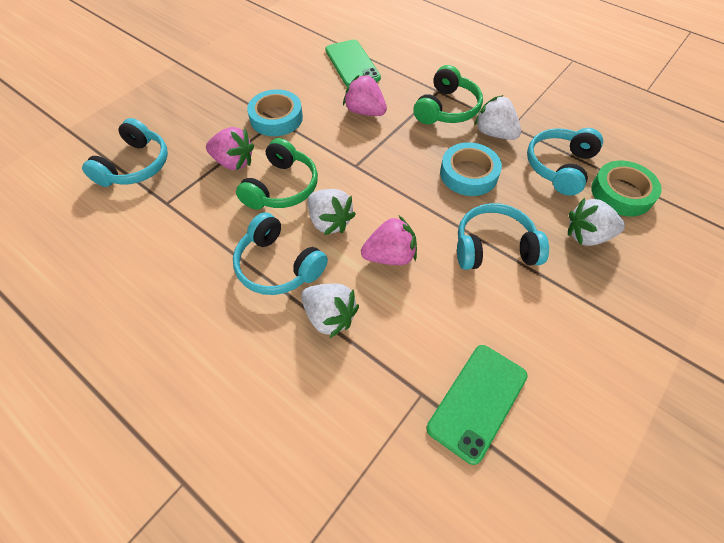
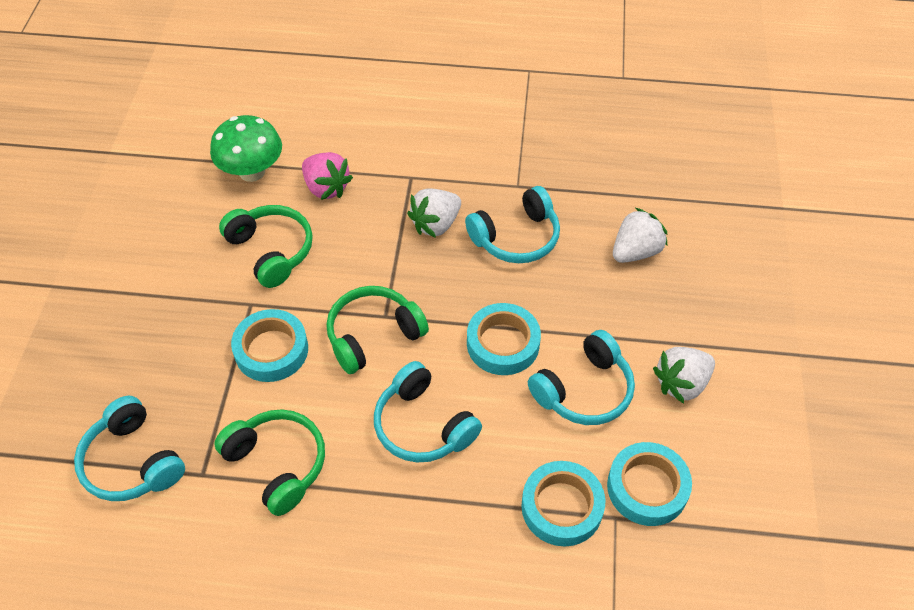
green headphones: [236,138,318,210] [413,65,483,124] = 2 -> [214,409,325,516] [219,205,313,288] [326,286,429,374] = 3
green mushroom: none = 0 -> [210,115,282,182] = 1
green phone: [325,39,381,87] [426,345,528,465] = 2 -> none = 0
green tape: [591,161,662,216] = 1 -> none = 0
pink strawberry: [206,127,254,170] [343,74,387,116] [361,216,417,265] = 3 -> [302,152,353,200] = 1
turquoise tape: [247,89,303,136] [440,142,502,196] = 2 -> [231,309,308,382] [467,303,541,375] [521,461,605,547] [607,442,692,526] = 4
white strawberry: [301,284,359,338] [308,189,356,235] [474,95,521,140] [568,198,625,246] = 4 -> [407,188,461,238] [613,208,668,263] [653,347,715,403] = 3

